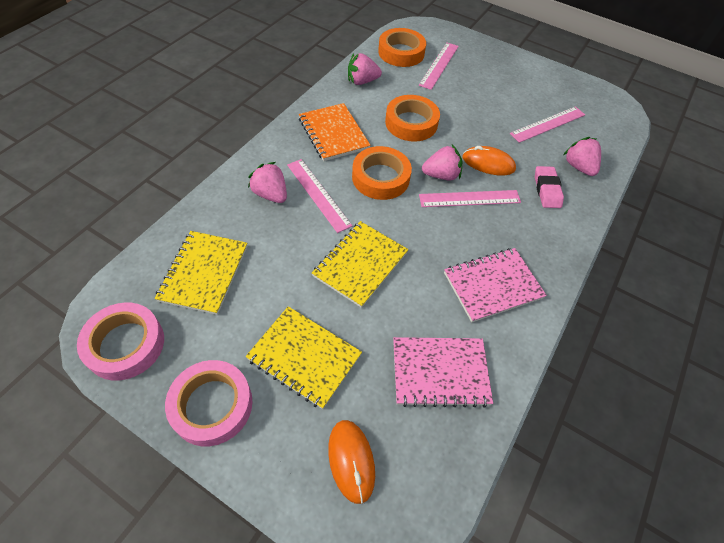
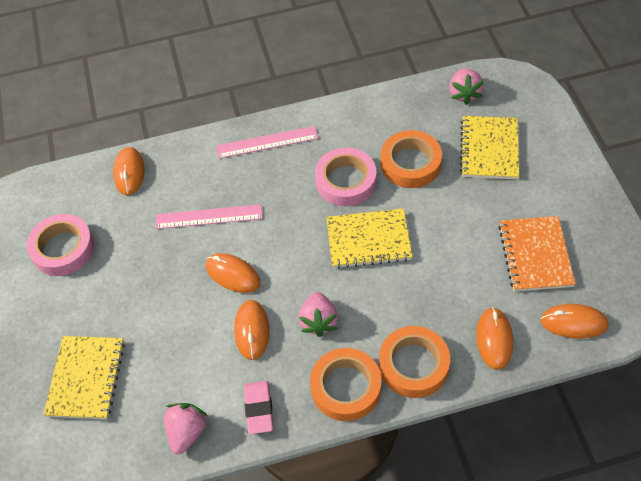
orange mouse: [328,420,375,504] [463,146,516,176] = 2 -> [113,147,145,195] [206,253,260,293] [234,300,270,360] [476,307,513,370] [540,304,609,338] = 5
pink notebook: [393,337,493,407] [444,248,547,322] = 2 -> none = 0
pink ruler: [287,159,352,233] [419,43,459,90] [419,190,521,207] [510,106,585,143] = 4 -> [156,204,262,229] [217,126,318,159] = 2
pink strawberry: [248,162,287,203] [348,53,382,85] [422,145,462,180] [563,137,601,176] = 4 -> [164,403,208,454] [298,292,338,337] [449,68,484,105] = 3

